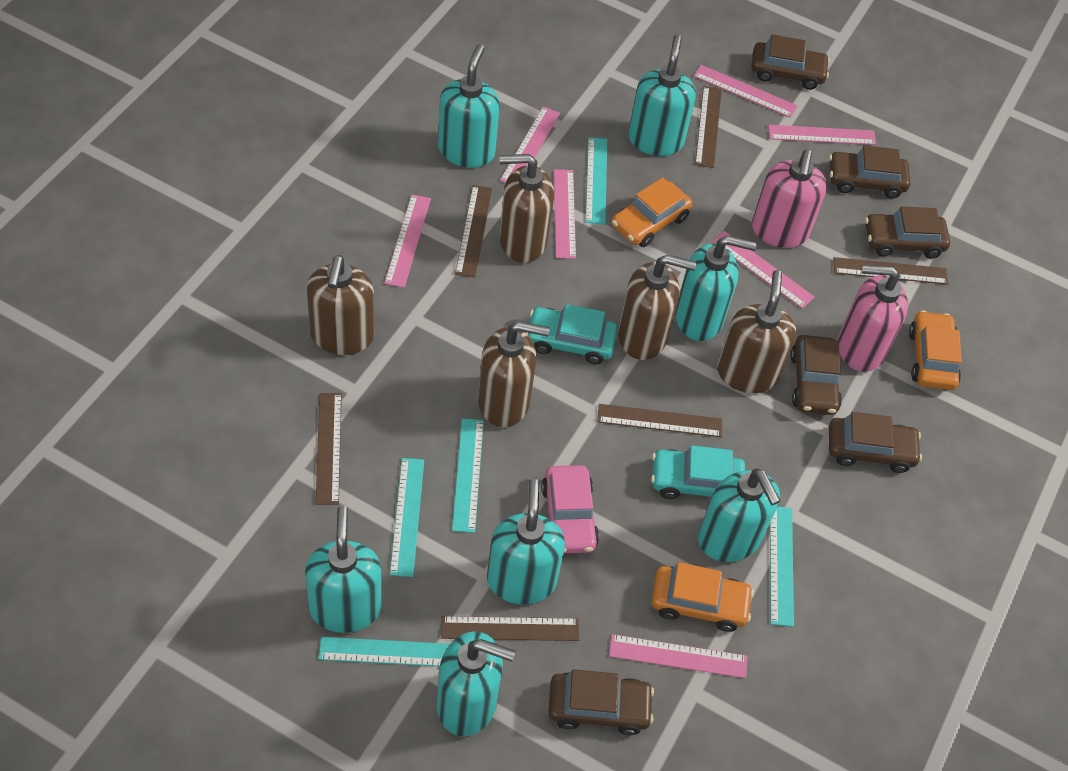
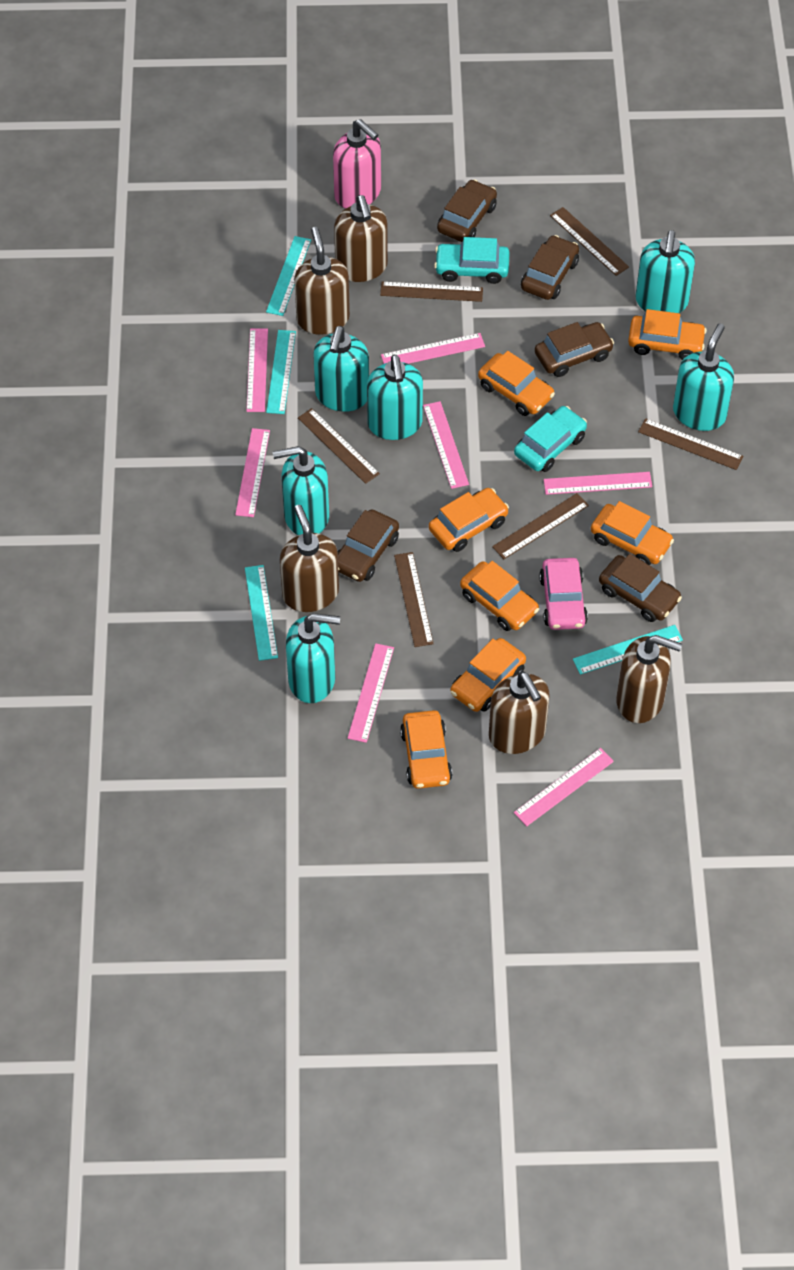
brown car: [548,669,654,735] [751,34,830,90] [790,335,842,415] [829,145,910,198] [829,412,922,473] [865,206,950,259] = 6 -> [337,509,399,582] [437,179,497,242] [521,235,579,300] [535,322,614,377] [599,554,682,622] = 5
orange car: [612,177,692,247] [651,562,754,632] [909,310,962,390] = 3 -> [400,710,452,789] [429,488,509,552] [450,638,526,712] [460,561,539,631] [478,351,555,416] [591,501,674,565] [628,309,707,360] = 7
pink soap dispenser: [752,150,827,248] [838,265,908,372] = 2 -> [333,119,381,209] = 1
turquoise ruler: [319,637,449,666] [390,458,424,577] [452,418,484,533] [586,137,607,224] [770,507,794,627] = 5 -> [245,565,278,661] [266,236,311,316] [266,330,296,414] [573,625,683,675] = 4
turquoise soap dispenser: [305,506,382,633] [437,631,516,736] [438,44,500,168] [487,479,565,604] [628,35,696,156] [675,235,757,341] [698,468,781,562] = 7 -> [272,446,329,535] [286,613,340,703] [313,326,369,412] [367,355,423,440] [636,230,695,313] [673,323,734,431] = 6

